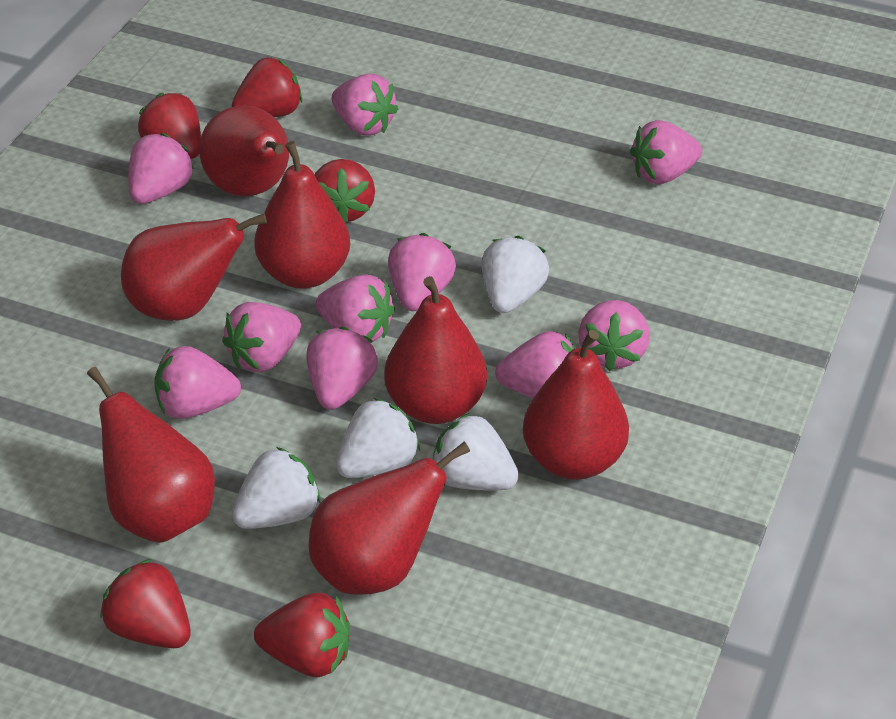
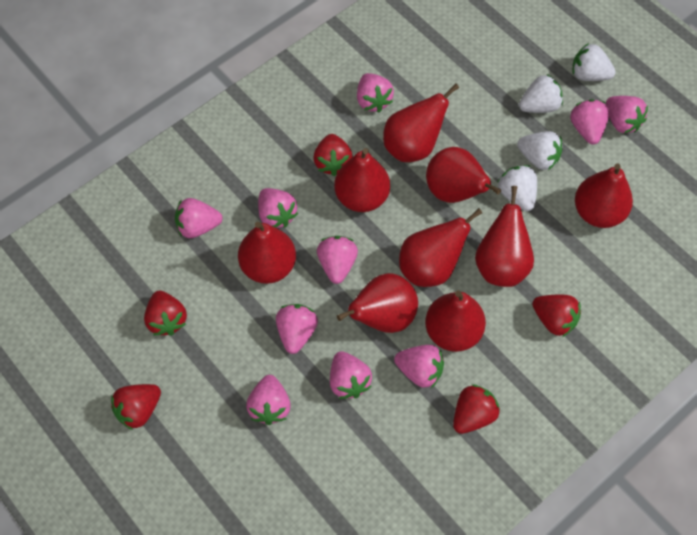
red pear: [87,367,215,543] [121,213,267,321] [199,105,289,197] [254,141,350,289] [309,442,470,595] [384,276,487,424] [523,330,629,480] = 7 -> [238,222,296,284] [334,148,390,212] [337,273,418,333] [383,83,459,162] [399,208,482,287] [425,290,486,352] [426,147,501,203] [475,186,534,287] [575,163,633,228] = 9

